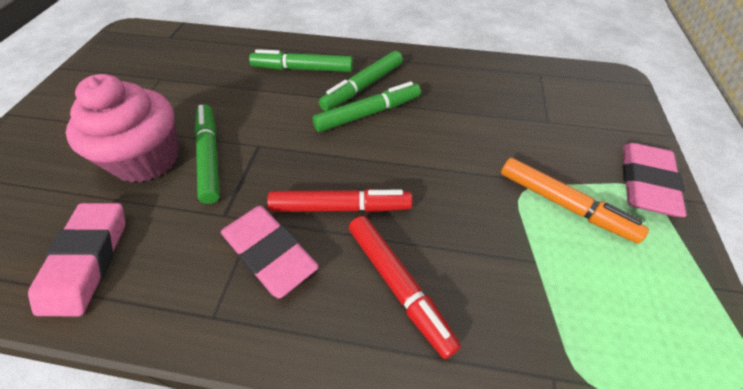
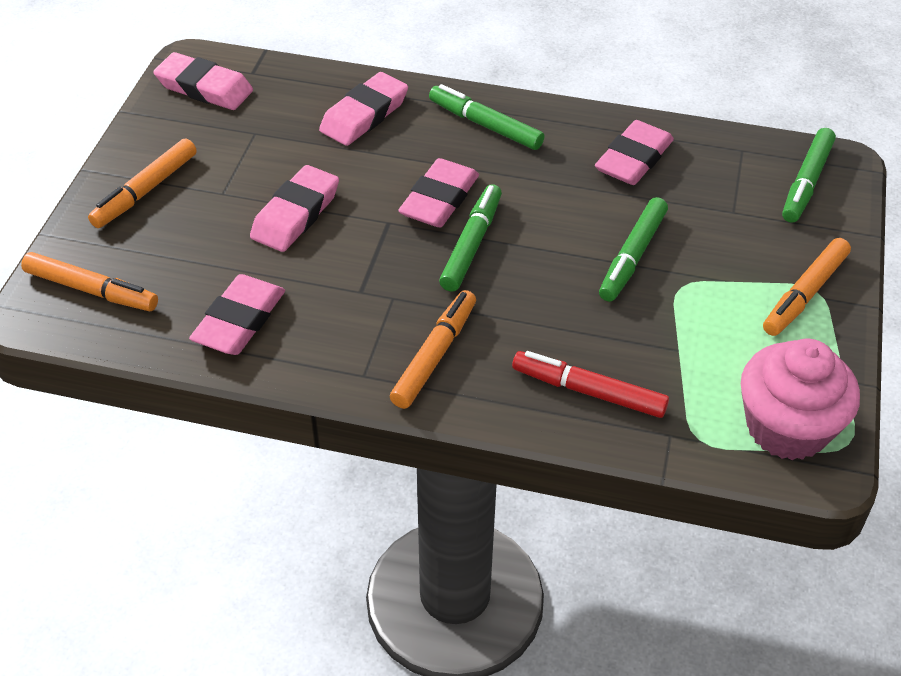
orange marker: [501,158,649,243] = 1 -> [21,252,158,311] [88,138,197,228] [390,290,476,409] [763,238,851,336] = 4
pink eraser: [28,203,125,316] [221,206,319,299] [622,143,687,217] = 3 -> [153,52,253,110] [189,274,285,355] [250,165,339,252] [319,72,408,146] [398,158,479,227] [595,120,674,185] = 6
red marker: [267,189,412,212] [349,216,461,359] = 2 -> [512,351,669,418] = 1

